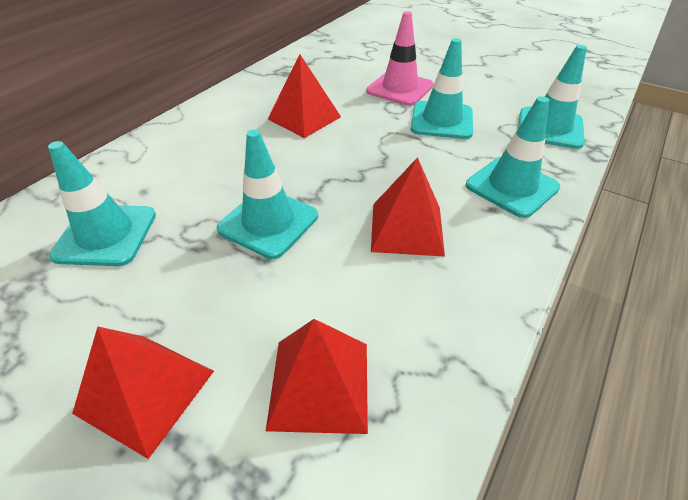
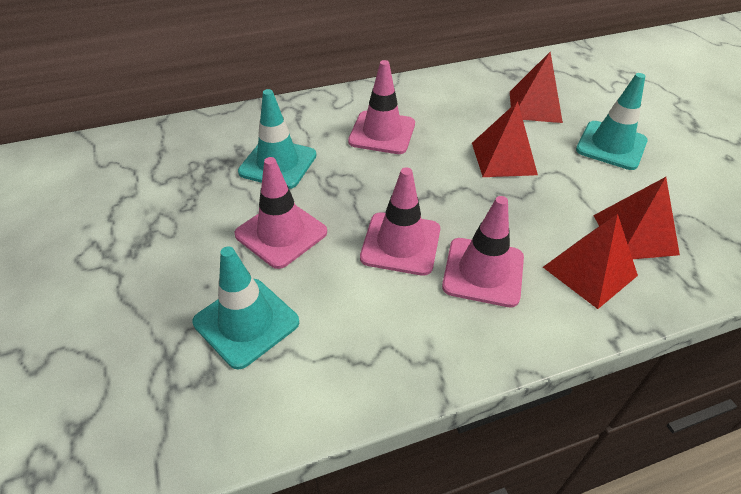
pink traffic cone: [366,11,434,106] = 1 -> [234,157,327,269] [348,60,415,154] [360,167,440,276] [442,196,524,307] = 4
turquoise traffic cone: [48,141,156,266] [217,129,318,259] [411,38,473,139] [466,96,560,218] [518,45,587,149] = 5 -> [193,246,299,370] [238,89,317,189] [576,73,647,170] = 3

